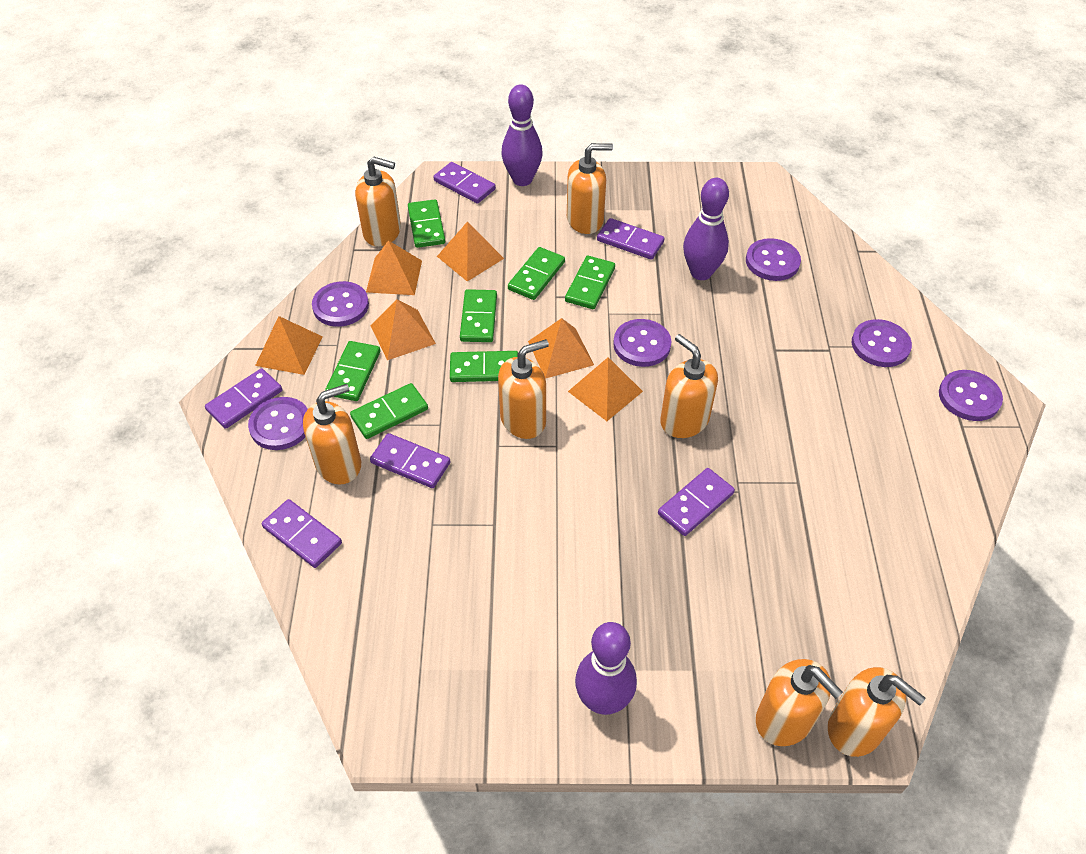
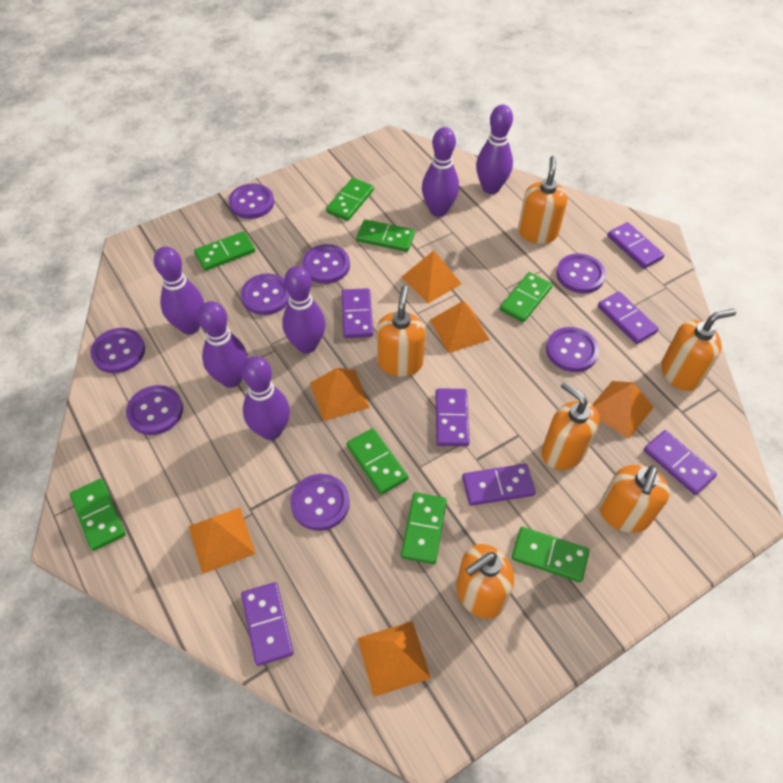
green domino: [325,341,380,401] [350,383,428,439] [408,199,445,248] [450,351,518,382] [460,289,497,342] [508,247,565,300] [565,256,615,309] = 7 -> [70,479,126,551] [194,231,255,271] [326,178,374,221] [347,428,408,495] [356,219,415,252] [401,492,447,564] [500,272,553,322] [512,527,589,582] = 8
orange soap dispenser: [303,384,361,484] [355,156,401,246] [498,339,549,439] [567,143,613,234] [660,334,718,438] [756,659,843,746] [828,667,926,757] = 7 -> [377,286,426,377] [456,544,514,619] [518,156,568,244] [542,381,600,470] [599,465,670,533] [661,309,736,391] = 6
purple bowling pin: [501,84,543,186] [575,622,637,715] [683,178,729,280] = 3 -> [154,246,204,335] [198,301,248,388] [242,356,290,440] [282,266,326,354] [422,127,459,217] [476,105,513,194] = 6
purple button: [248,397,308,450] [312,281,369,327] [613,319,671,367] [746,238,801,281] [852,319,912,367] [939,370,1003,421] = 6 -> [90,328,145,373] [126,385,183,435] [228,183,274,219] [241,274,289,315] [290,474,350,531] [302,244,350,284] [546,327,599,372] [556,253,606,293] = 8
purple domino: [205,368,282,429] [262,499,342,568] [370,433,450,488] [433,162,496,204] [597,218,664,260] [658,468,735,536] = 6 -> [241,582,294,666] [342,288,373,338] [436,388,470,446] [462,464,536,506] [598,292,659,344] [607,222,664,269] [644,430,717,495] = 7

